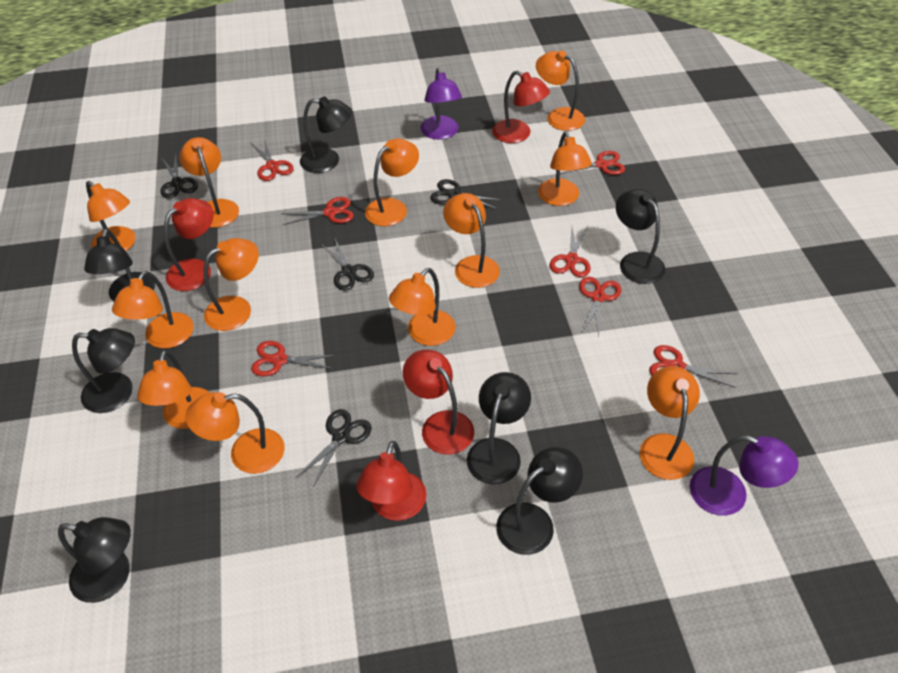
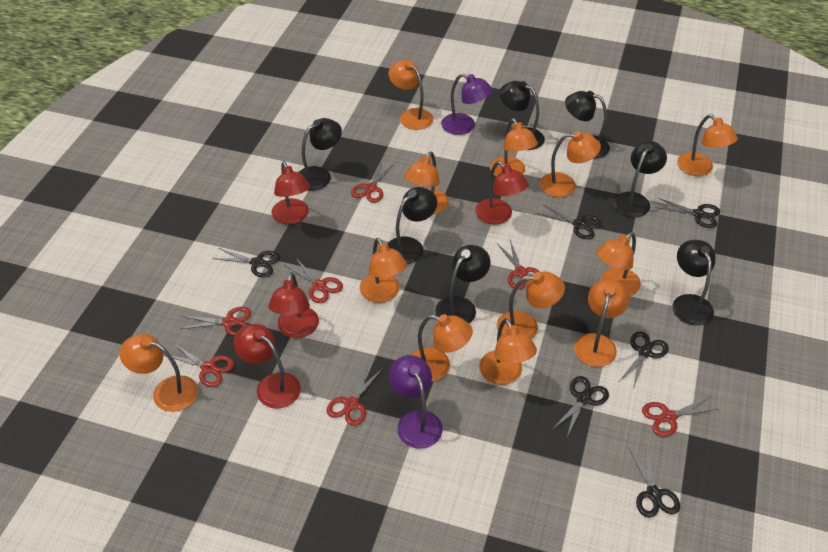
black scissors: [160,154,198,199] [296,409,372,487] [320,239,374,291] [430,179,502,209] = 4 -> [212,248,280,277] [537,204,602,239] [553,376,609,437] [620,331,669,387] [629,446,680,518] [655,198,720,228] = 6

